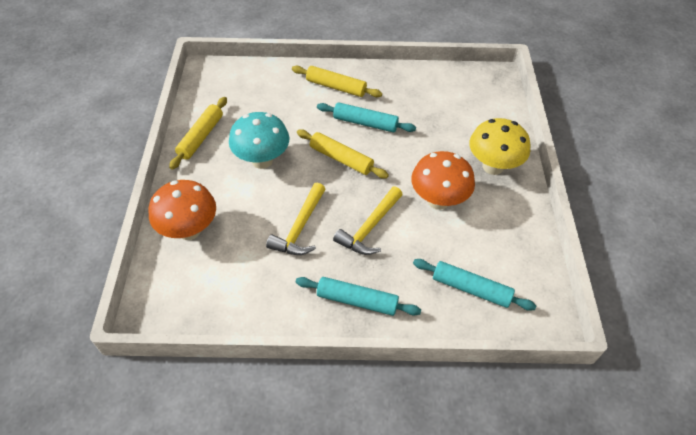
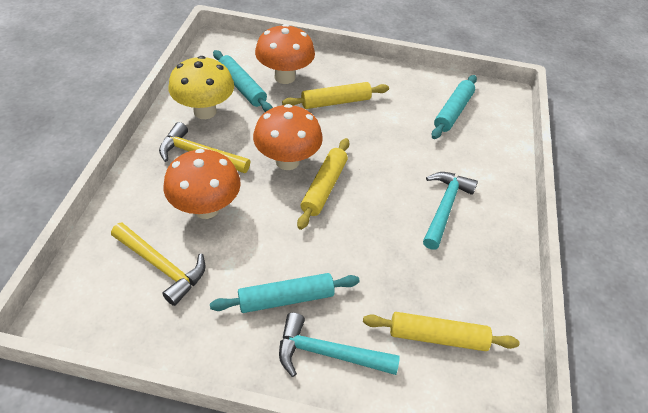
orange mushroom: [149,180,216,240] [411,151,475,210] = 2 -> [163,149,241,219] [253,104,323,170] [255,24,315,84] = 3
turquoise hammer: none = 0 -> [279,313,400,377] [423,172,478,250] = 2
turquoise mushroom: [229,112,289,169] = 1 -> none = 0

